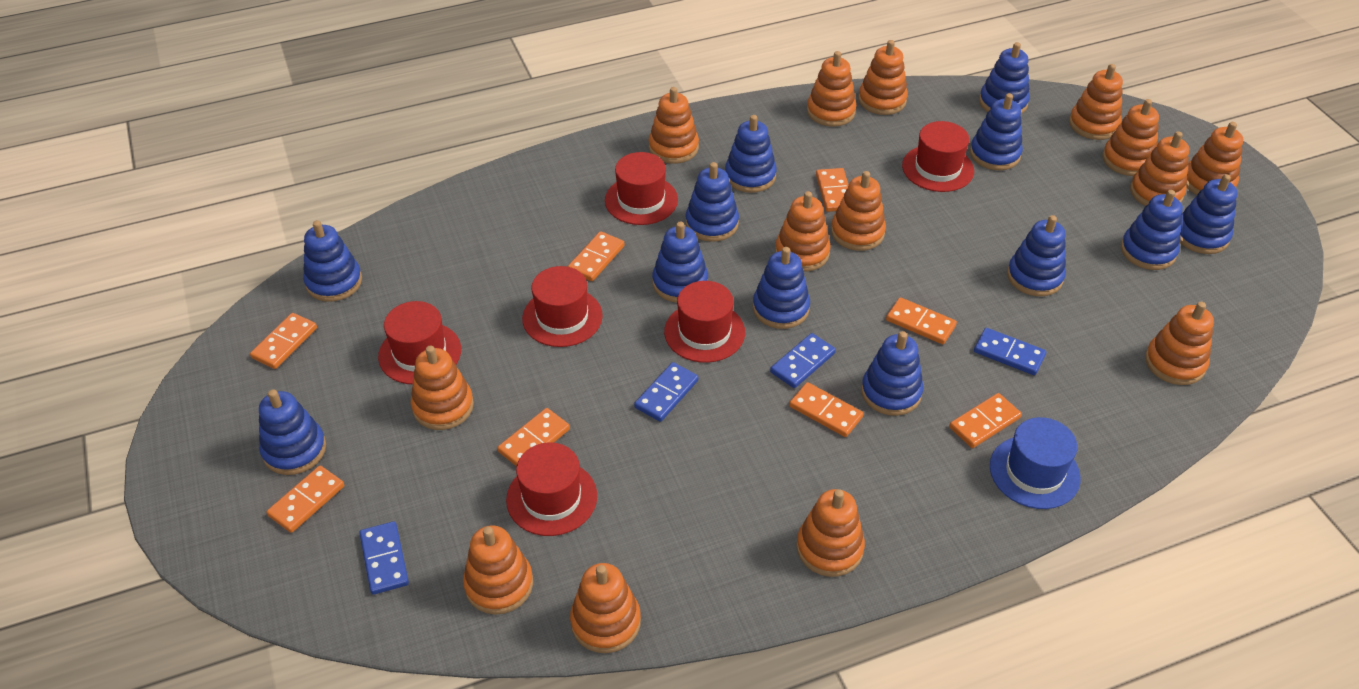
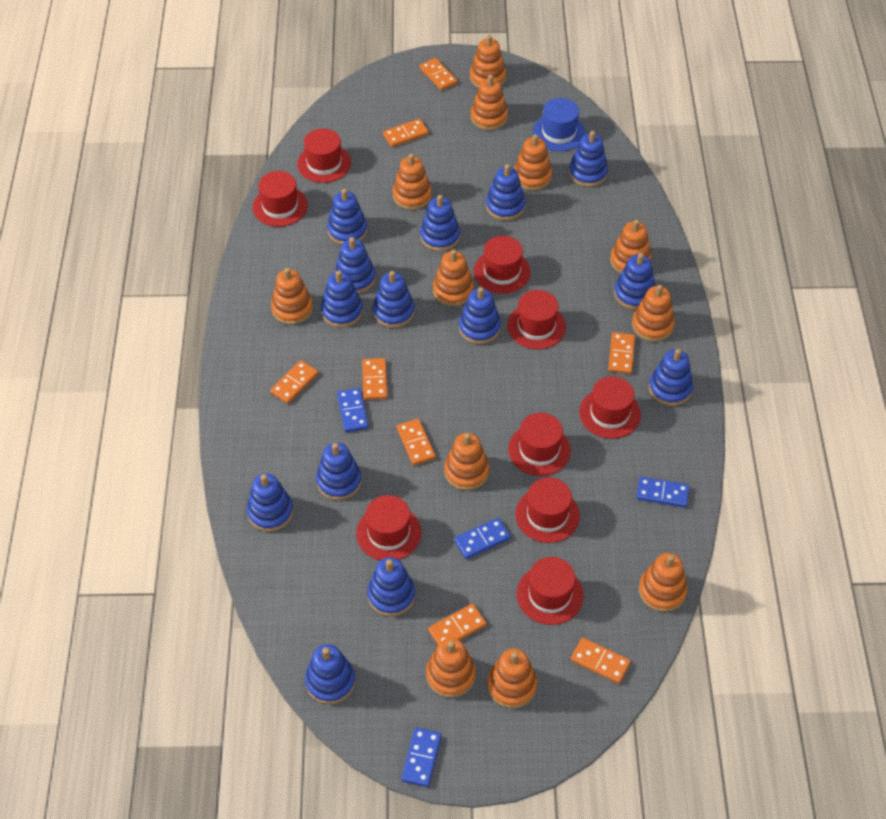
blue stacking toy: [259,389,326,475] [303,220,362,302] [652,221,708,303] [685,162,739,242] [725,115,777,193] [753,247,810,329] [861,331,923,416] [970,93,1023,170] [979,42,1030,114] [1007,215,1066,296] [1121,190,1183,270] [1180,174,1237,254] = 12 -> [247,473,293,532] [305,644,355,704] [316,442,362,500] [321,271,363,328] [327,189,367,245] [334,237,375,294] [367,557,415,616] [373,271,415,328] [420,195,460,251] [459,287,501,344] [486,164,525,221] [569,131,608,187] [614,253,655,310] [649,349,693,406] = 14
orange stacking toy: [411,346,474,430] [463,526,533,615] [570,563,641,653] [649,87,699,164] [775,191,830,272] [796,489,865,577] [807,51,856,127] [831,171,886,251] [858,40,908,115] [1069,64,1123,140] [1102,99,1159,176] [1130,131,1189,206] [1145,302,1214,385] [1186,122,1243,195] = 14 -> [271,268,313,325] [393,154,432,210] [426,638,476,698] [433,249,474,306] [444,433,489,491] [470,35,506,88] [471,75,508,130] [487,648,537,708] [514,134,552,191] [610,219,652,274] [632,285,675,342] [639,553,687,612] = 12
red hat: [378,301,461,384] [506,443,597,536] [522,266,603,347] [605,152,678,225] [664,281,745,363] [902,121,974,192] = 6 -> [252,171,308,227] [297,128,351,183] [356,495,421,560] [474,236,531,294] [507,290,566,349] [508,413,571,476] [515,477,580,543] [517,557,584,625] [579,376,641,439] = 9

